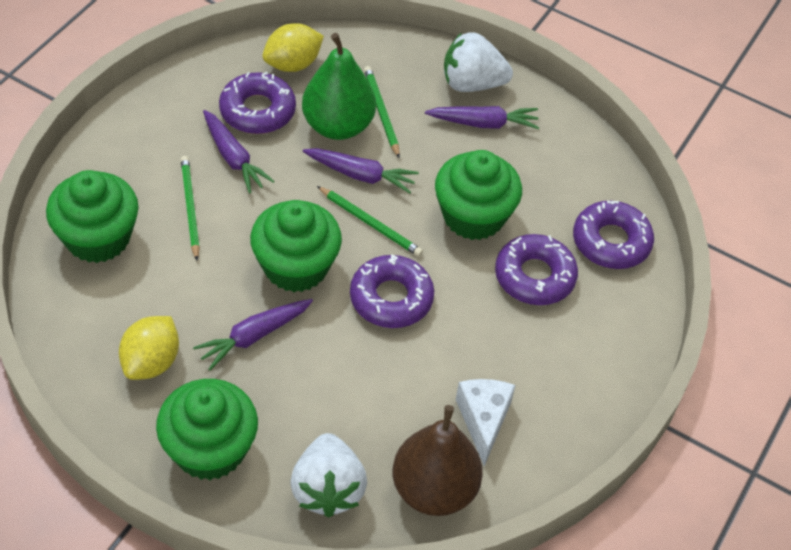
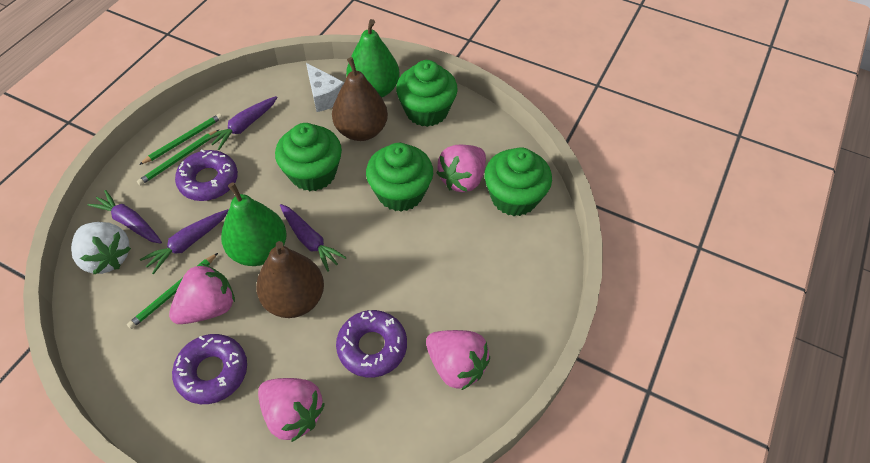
brown pear: [393,405,483,516] = 1 -> [256,241,324,318] [332,57,388,141] = 2
green pear: [302,33,376,140] = 1 -> [221,182,287,266] [346,19,399,98] = 2
pink strawberry: none = 0 -> [169,264,235,324] [258,378,325,442] [426,330,490,390] [436,145,486,192] = 4
purple donut: [219,72,296,134] [350,254,434,328] [495,234,578,305] [573,200,654,269] = 4 -> [172,334,247,404] [175,149,238,201] [336,310,407,378] = 3
white strawberry: [291,433,367,517] [444,32,513,92] = 2 -> [71,222,131,274] = 1
yellow lemon: [119,316,179,380] [262,23,324,72] = 2 -> none = 0

